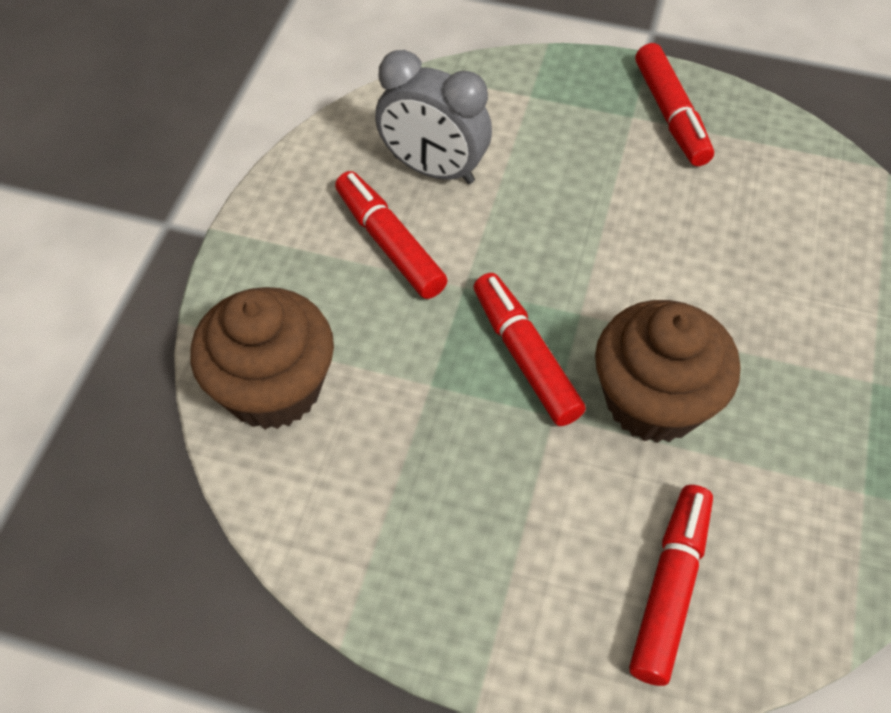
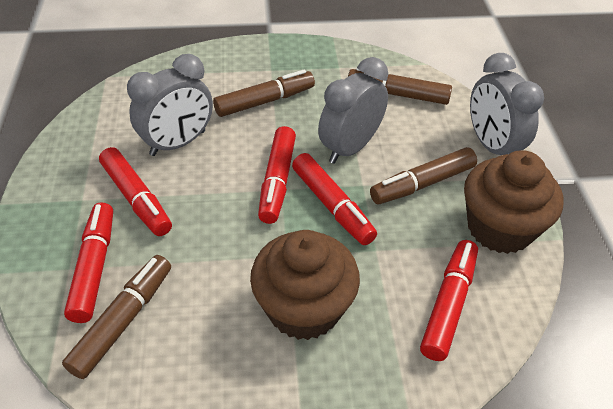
brown marker: none = 0 -> [62,255,171,379] [213,70,315,117] [348,68,452,105] [370,147,477,204] = 4
grey clock: [375,50,492,184] = 1 -> [127,54,213,156] [318,57,388,164] [470,53,544,155] = 3
red marker: [335,171,448,299] [474,273,586,426] [629,485,713,686] [635,43,714,166] = 4 -> [64,202,113,323] [99,147,172,236] [258,126,296,224] [292,153,377,245] [420,240,478,361] = 5

